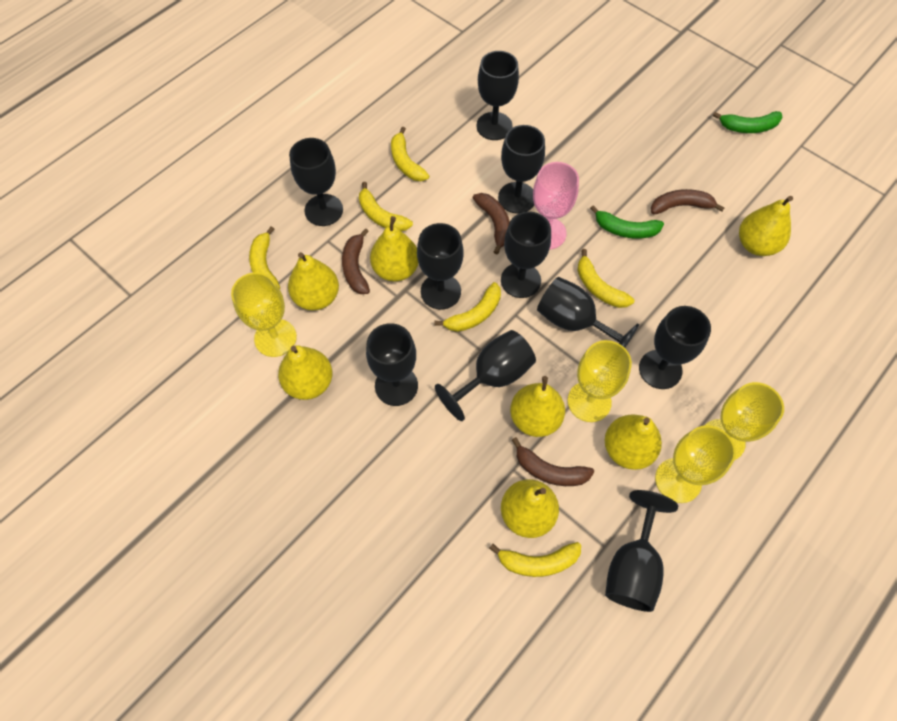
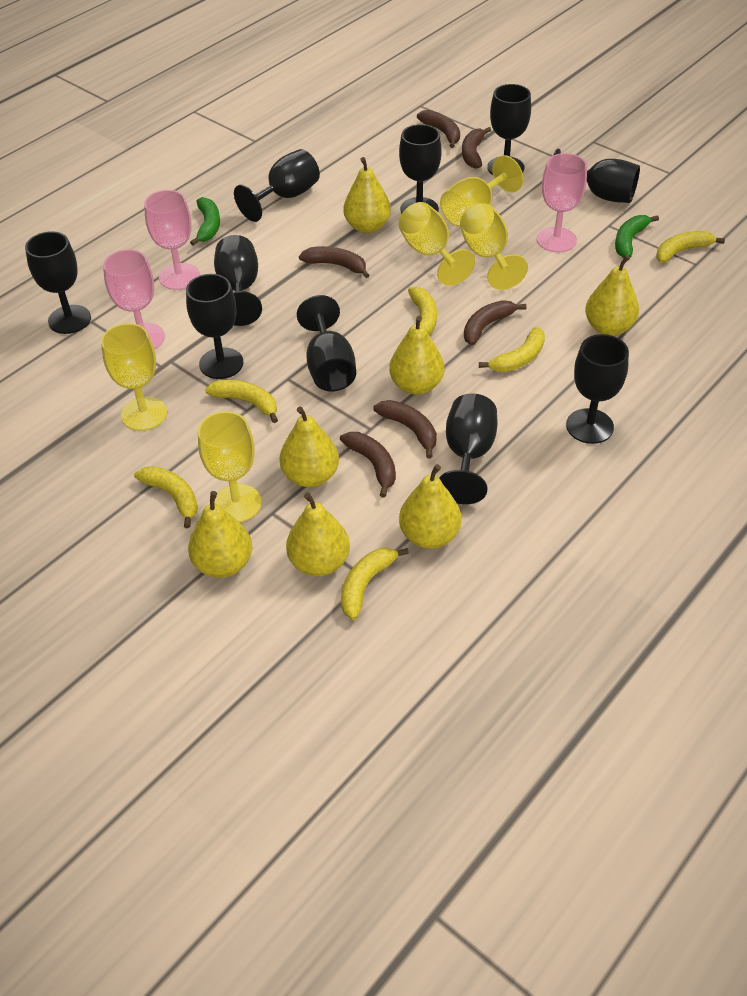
brown banana: [342,228,370,294] [473,193,510,254] [512,437,594,486] [651,189,725,214] = 4 -> [299,246,370,278] [340,432,396,498] [373,400,437,458] [417,110,460,148] [462,127,491,169] [464,300,526,345] = 6
pink goblet: [533,162,579,250] = 1 -> [103,249,165,350] [144,190,200,290] [537,153,587,253] = 3
yellow goblet: [231,272,297,357] [568,340,632,422] [655,425,736,503] [704,382,784,460] = 4 -> [101,323,167,431] [198,411,262,523] [399,202,475,286] [440,155,523,227] [460,203,528,290] = 5

